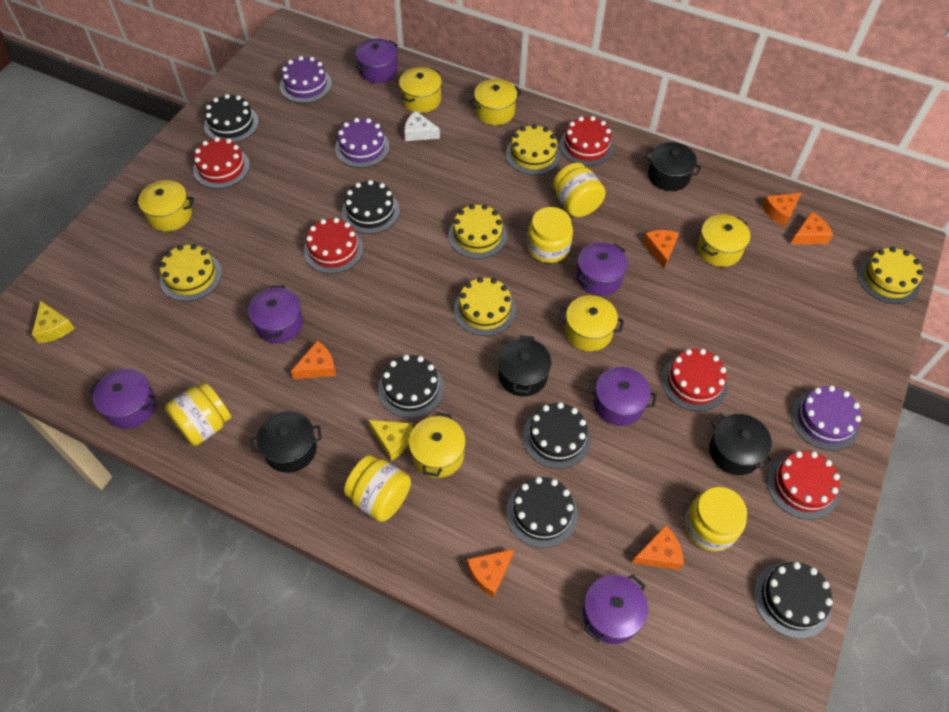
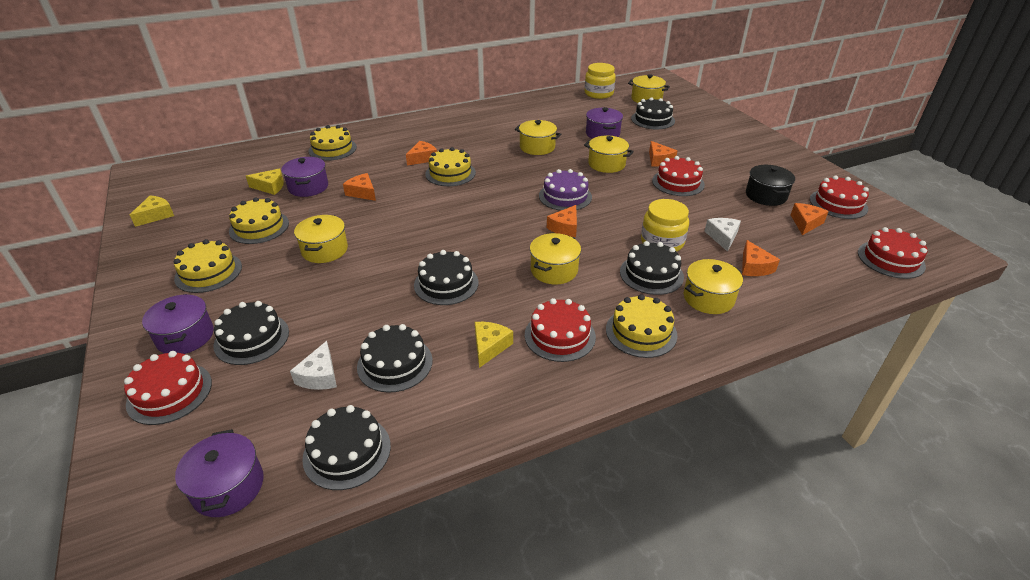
black pot: [251,411,322,473] [498,335,551,396] [645,142,702,191] [709,413,774,475] = 4 -> [746,165,795,206] = 1
purple cake: [280,56,332,103] [335,118,390,168] [791,385,861,451] = 3 -> [539,169,592,211] = 1
purple pot: [89,369,157,429] [248,285,303,343] [355,39,398,83] [576,242,628,296] [583,574,648,644] [588,367,657,426] = 6 -> [142,294,214,354] [175,429,264,517] [282,157,328,197] [586,107,623,139] = 4
white cheese: [405,111,440,141] = 1 -> [290,341,337,390] [704,218,741,252] = 2
yellow cheese: [32,301,75,343] [368,420,413,461] = 2 -> [130,196,174,227] [246,168,284,195] [475,322,513,368] = 3
yellow jar: [165,382,231,446] [344,455,411,522] [527,207,573,263] [553,163,606,217] [685,487,747,551] = 5 -> [585,63,616,99] [641,199,689,252] = 2

